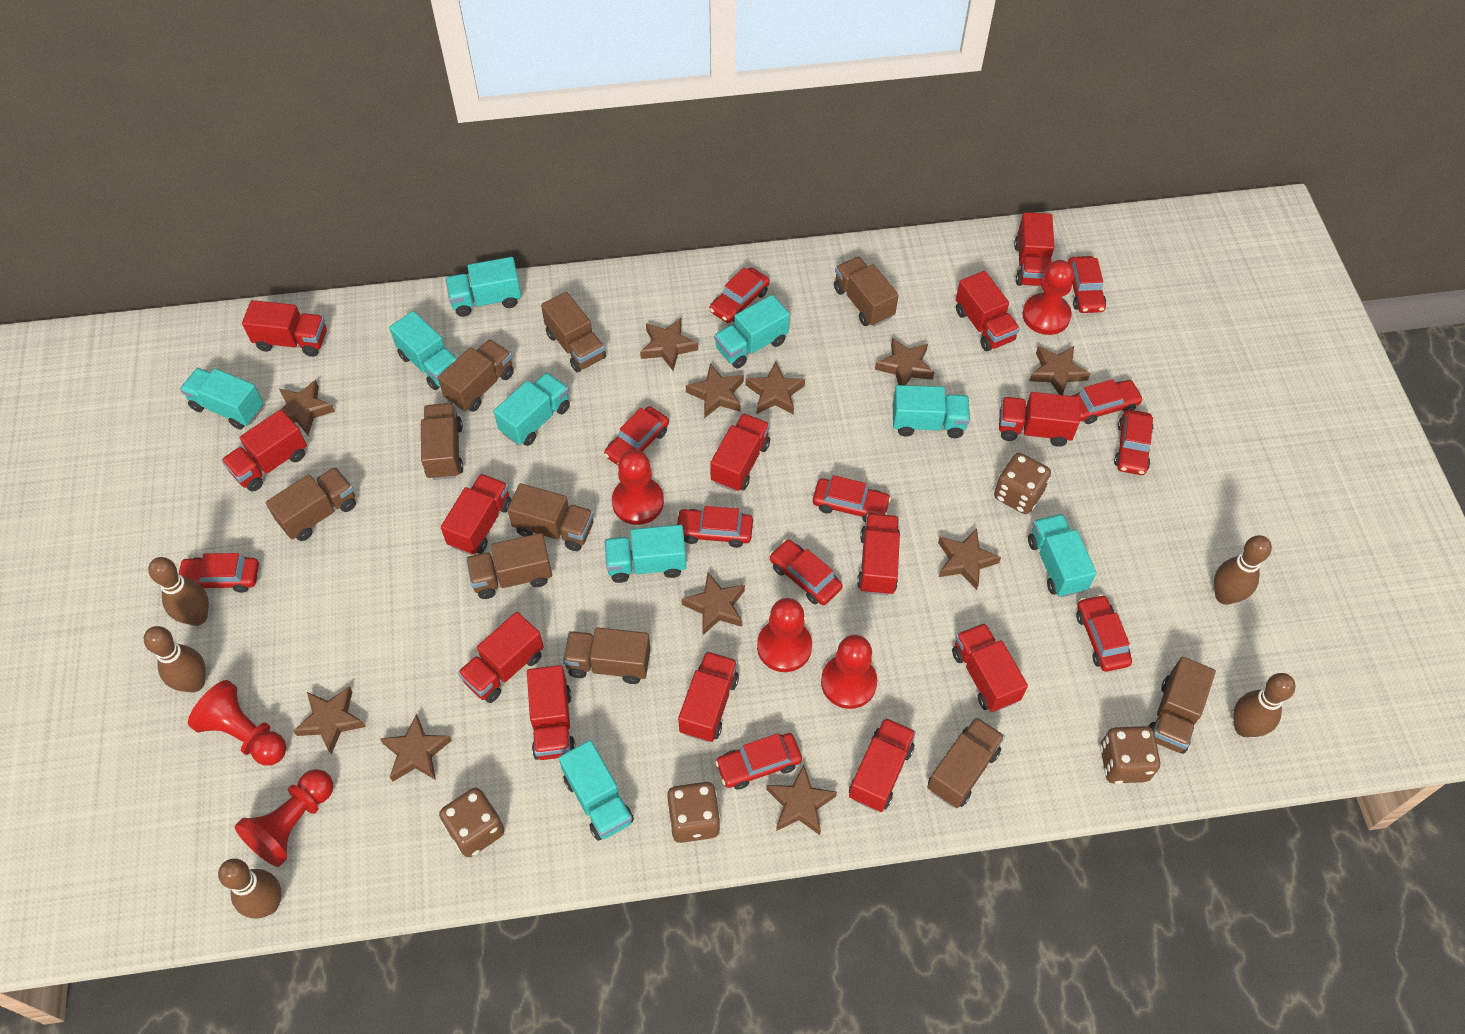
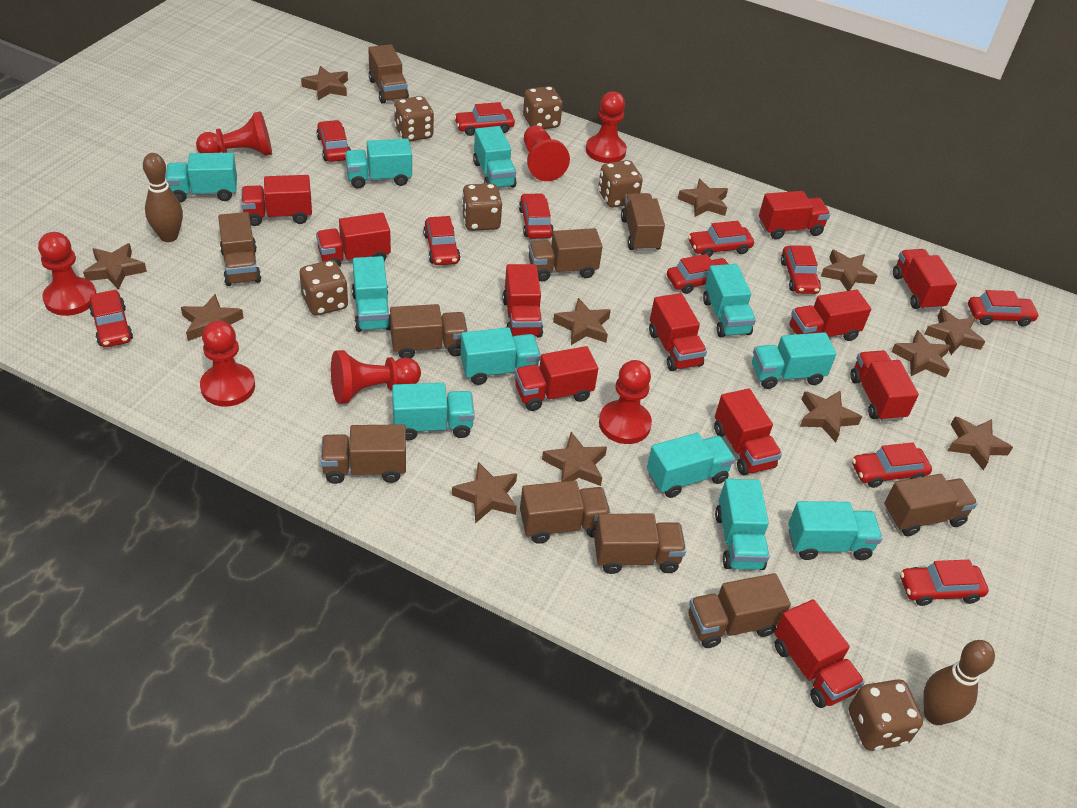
brown bowling pin: [144,626,206,693] [148,557,209,626] [218,859,282,919] [1214,535,1272,605] [1233,673,1296,737] = 5 -> [143,153,183,242] [923,640,995,725] = 2
brown dice: [439,788,505,857] [667,782,721,843] [994,453,1051,514] [1100,726,1160,784] = 4 -> [300,260,348,316] [394,96,434,142] [462,183,502,231] [523,86,563,129] [598,160,643,208] [849,679,923,751] = 6
brown star: [279,380,335,435] [293,687,366,754] [380,714,452,782] [640,318,698,371] [681,572,745,635] [686,363,744,418] [746,361,805,415] [766,765,837,835] [875,338,934,385] [938,528,1001,590] [1029,346,1091,395] = 11 -> [83,243,147,290] [181,294,244,341] [301,66,348,100] [452,462,517,524] [542,432,607,486] [553,298,611,345] [678,179,728,217] [800,391,862,442] [821,250,878,291] [891,330,951,378] [925,308,985,355] [948,416,1013,471] = 12
red pawn: [188,680,286,766] [235,769,333,867] [612,450,664,525] [757,598,812,672] [821,635,877,709] [1022,260,1074,335] = 6 -> [38,232,96,316] [196,111,272,156] [200,320,255,407] [331,350,421,404] [524,125,570,181] [586,91,627,163] [599,360,652,444] = 7
red truck: [221,410,307,491] [242,300,327,357] [441,474,512,555] [458,612,544,703] [527,665,576,760] [678,651,739,742] [710,413,770,492] [849,718,916,812] [857,513,900,595] [952,623,1028,712] [956,271,1020,351] [999,392,1080,447] [1014,212,1054,286] = 13 -> [242,175,312,226] [316,213,391,267] [502,264,543,338] [515,346,598,411] [649,293,707,371] [714,389,782,475] [759,191,830,240] [774,600,865,708] [789,290,871,341] [850,351,919,422] [893,249,957,311] = 11
turquoise truck: [180,368,263,429] [389,311,457,390] [446,257,522,317] [494,372,570,446] [559,740,634,841] [604,525,686,583] [714,295,790,369] [893,385,970,438] [1028,514,1097,597] = 9 -> [166,153,237,202] [345,139,412,189] [352,256,391,332] [392,383,475,440] [460,327,541,385] [473,126,517,188] [647,433,735,498] [703,264,756,337] [715,479,770,570] [752,332,837,389] [788,501,882,560] = 11

